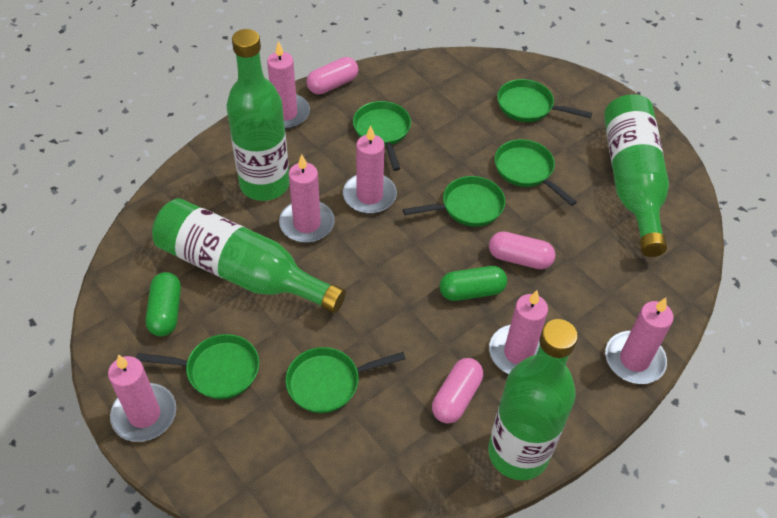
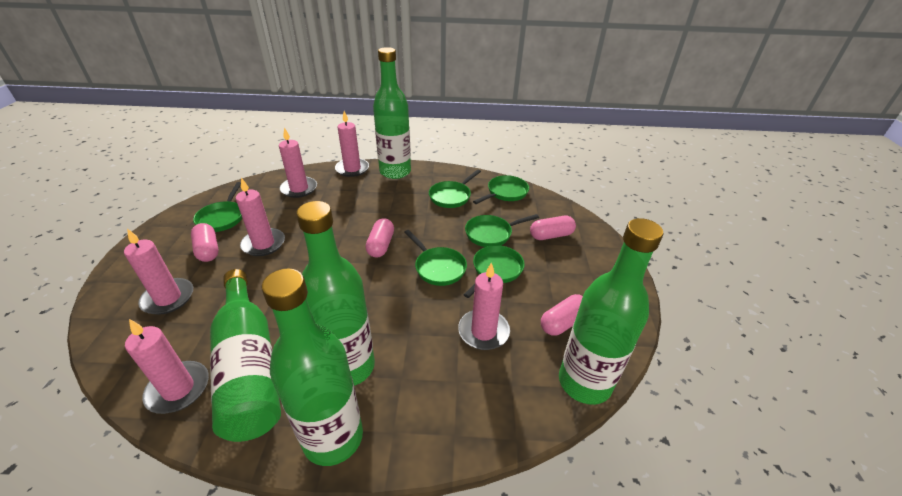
green bottle: [152,198,346,313] [227,29,289,201] [488,319,578,480] [604,94,669,257] = 4 -> [210,269,281,442] [262,269,363,466] [296,201,375,386] [373,47,411,179] [559,218,663,405] = 5
green capsule: [146,272,181,336] [439,266,507,301] = 2 -> none = 0
pink capsule: [306,57,358,94] [432,358,483,424] [489,231,555,269] = 3 -> [191,223,219,262] [365,218,394,258] [530,216,576,240] [541,294,583,336] = 4

